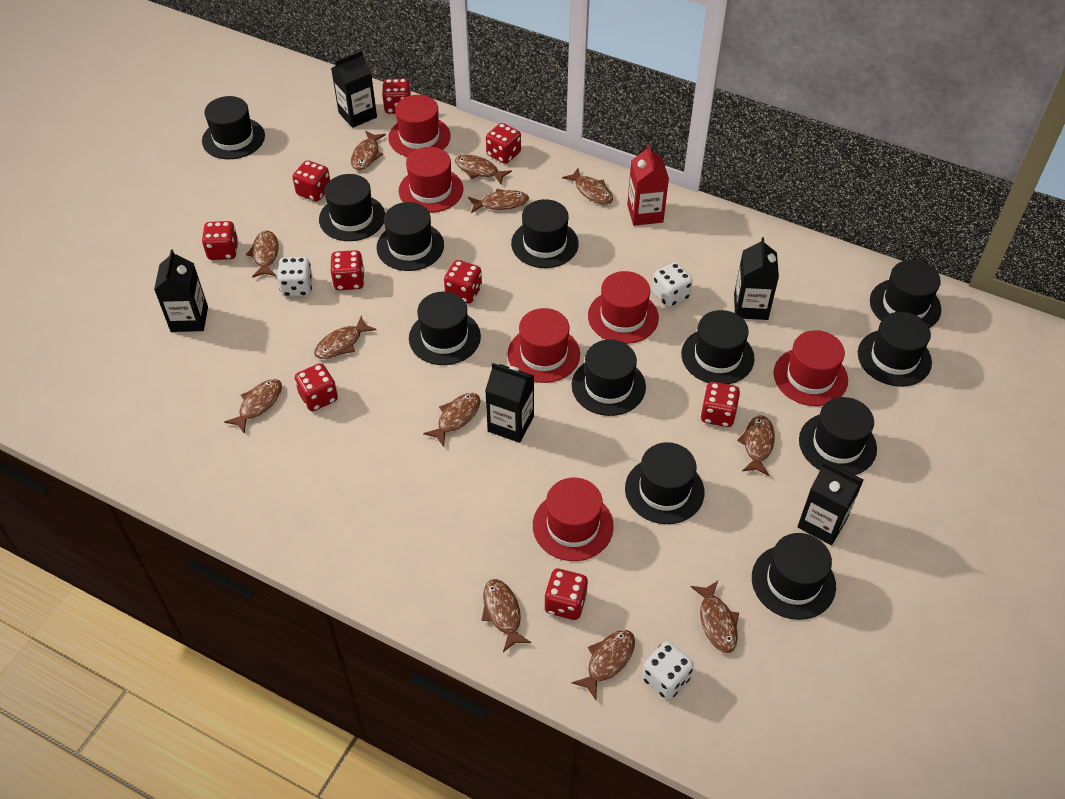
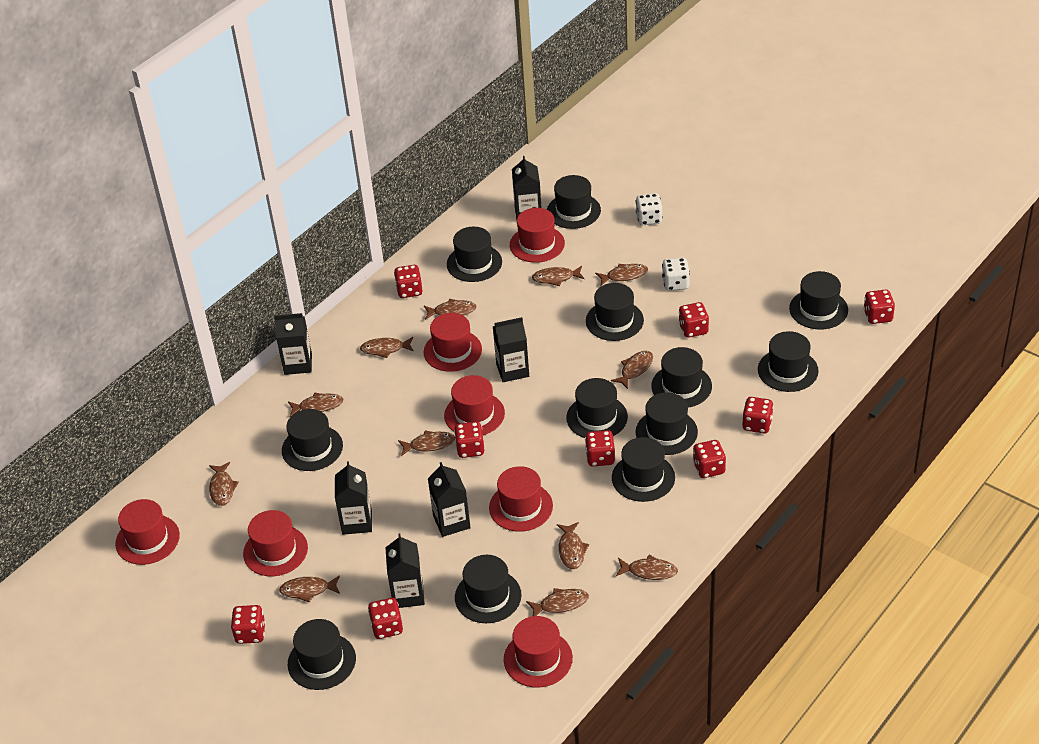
black carton: [154,249,208,332] [331,50,377,128] [485,363,534,443] [734,237,779,320] [797,461,863,545] = 5 -> [274,313,312,375] [335,462,372,535] [385,534,425,608] [428,462,471,537] [493,317,529,382] [512,156,542,219] = 6
red carton: [627,144,669,226] = 1 -> none = 0
red hat: [388,95,451,157] [399,147,463,213] [508,308,580,383] [533,478,614,561] [588,271,659,344] [774,330,848,406] = 6 -> [115,499,180,565] [243,510,308,576] [424,313,482,372] [444,375,505,435] [489,466,553,532] [504,616,573,688] [510,208,565,263] = 7
white dice: [277,257,313,297] [642,641,694,700] [652,262,693,307] = 3 -> [636,193,663,225] [662,258,690,291] = 2

